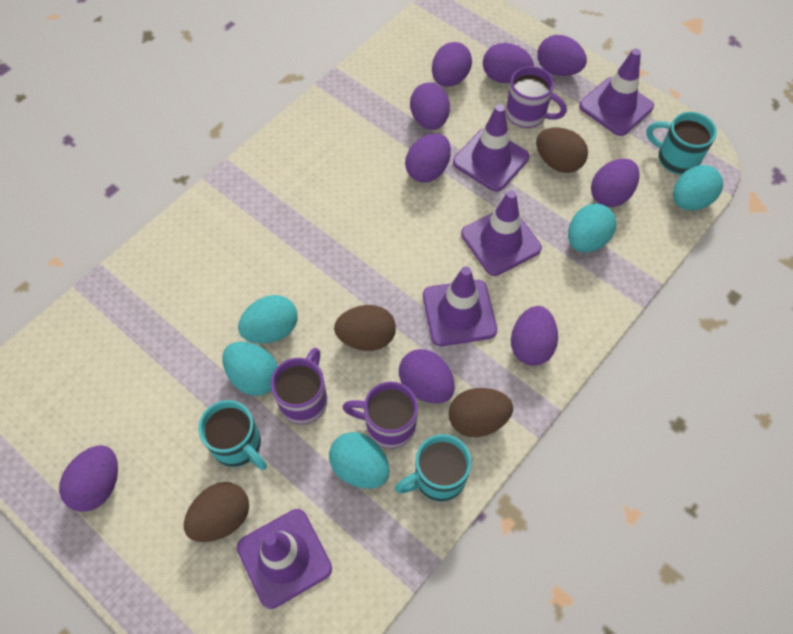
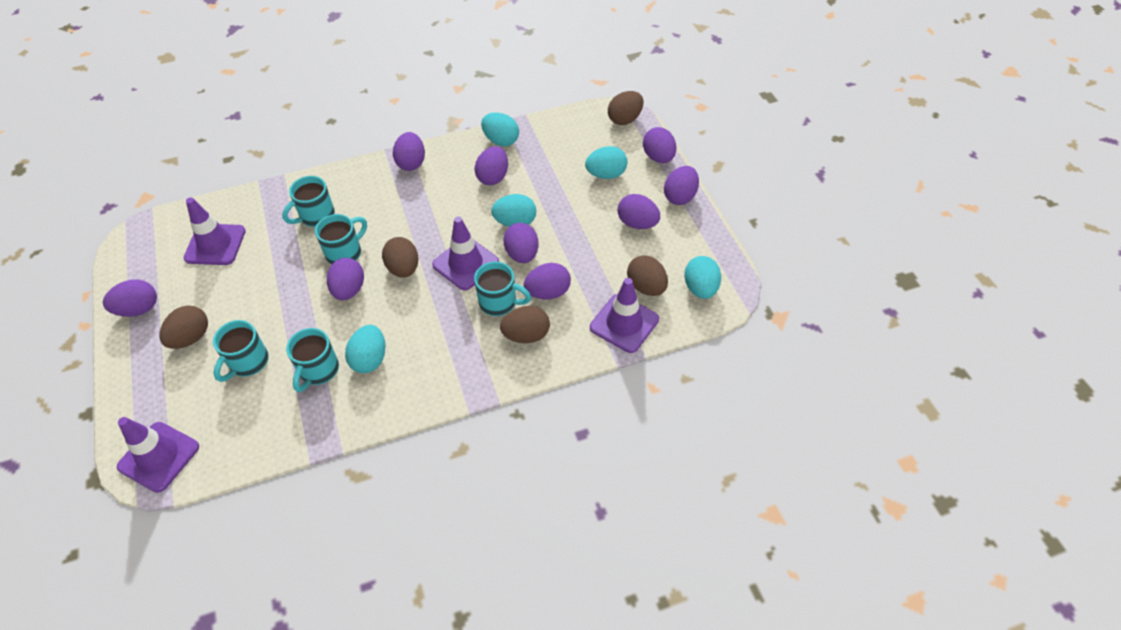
brown egg: [184,482,249,542] [334,305,396,351] [449,388,513,437] [536,127,588,173] = 4 -> [159,305,208,349] [382,237,418,278] [500,306,550,343] [608,91,643,125] [627,255,668,296] = 5
purple mug: [271,348,327,424] [342,382,418,449] [506,66,567,128] = 3 -> none = 0
purple traffic cone: [237,509,332,609] [423,266,497,346] [453,104,529,192] [461,190,542,276] [579,49,654,136] = 5 -> [117,417,199,493] [184,198,246,265] [432,217,499,290] [590,278,659,353] = 4
turquoise mug: [198,400,267,470] [395,434,472,502] [646,112,717,175] = 3 -> [213,320,269,382] [282,176,335,227] [286,328,339,392] [315,214,367,265] [474,262,531,316] = 5

